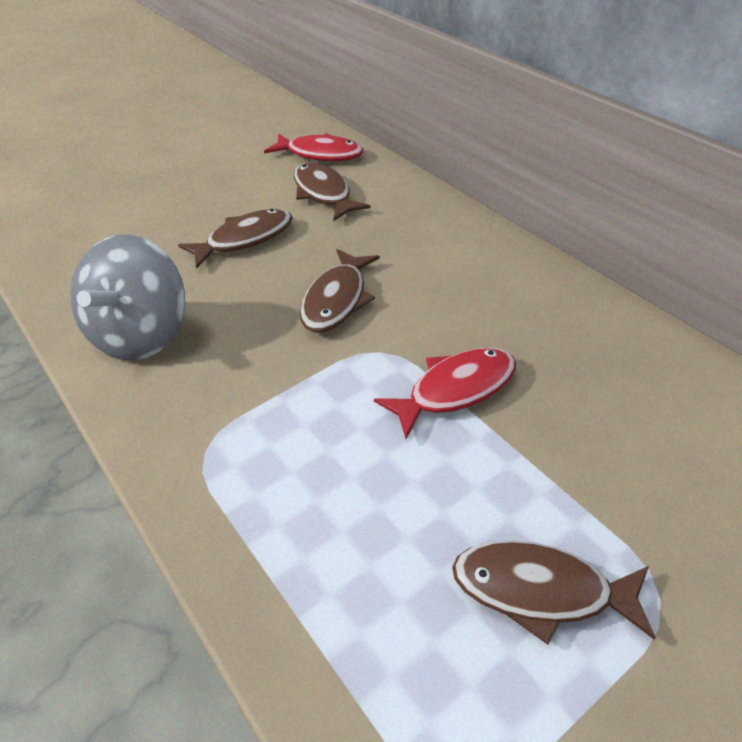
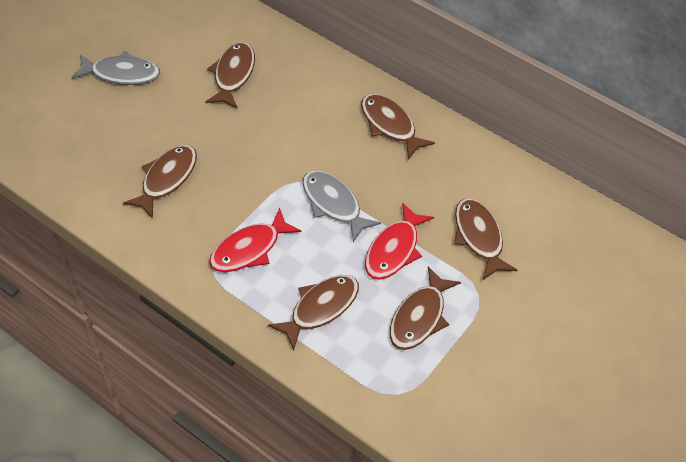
brown fish: [178,209,293,268] [294,162,371,221] [300,249,380,333] [452,540,656,645] = 4 -> [123,145,197,219] [205,42,255,109] [268,275,359,351] [361,94,435,160] [390,266,461,350] [454,198,517,280] = 6
grey fish: none = 0 -> [71,51,160,85] [303,171,381,242] = 2
grey spinning top: [70,235,185,361] = 1 -> none = 0

